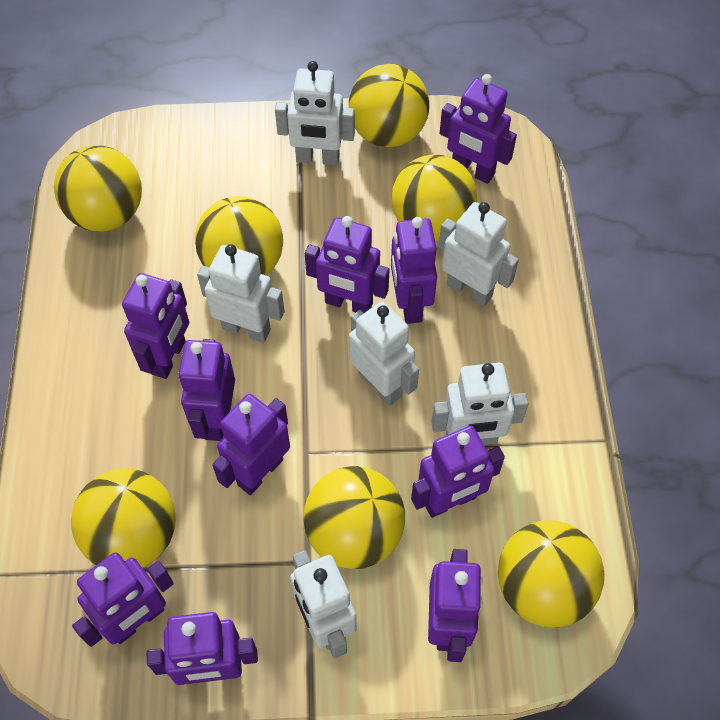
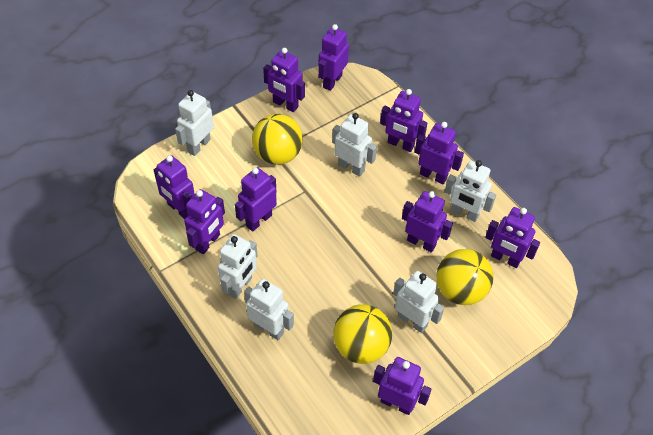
yellow ball: [54,145,142,232] [71,468,176,568] [195,196,283,275] [303,466,405,569] [349,64,429,147] [392,154,477,241] [498,520,604,627] = 7 -> [252,114,303,165] [333,304,392,364] [436,249,494,305] = 3

